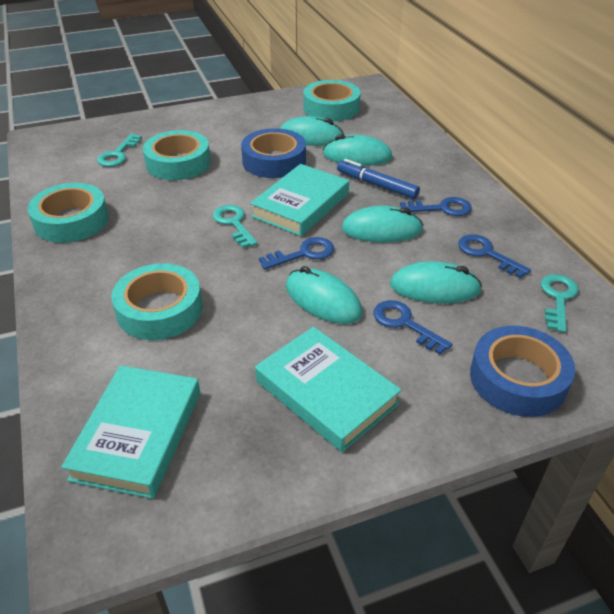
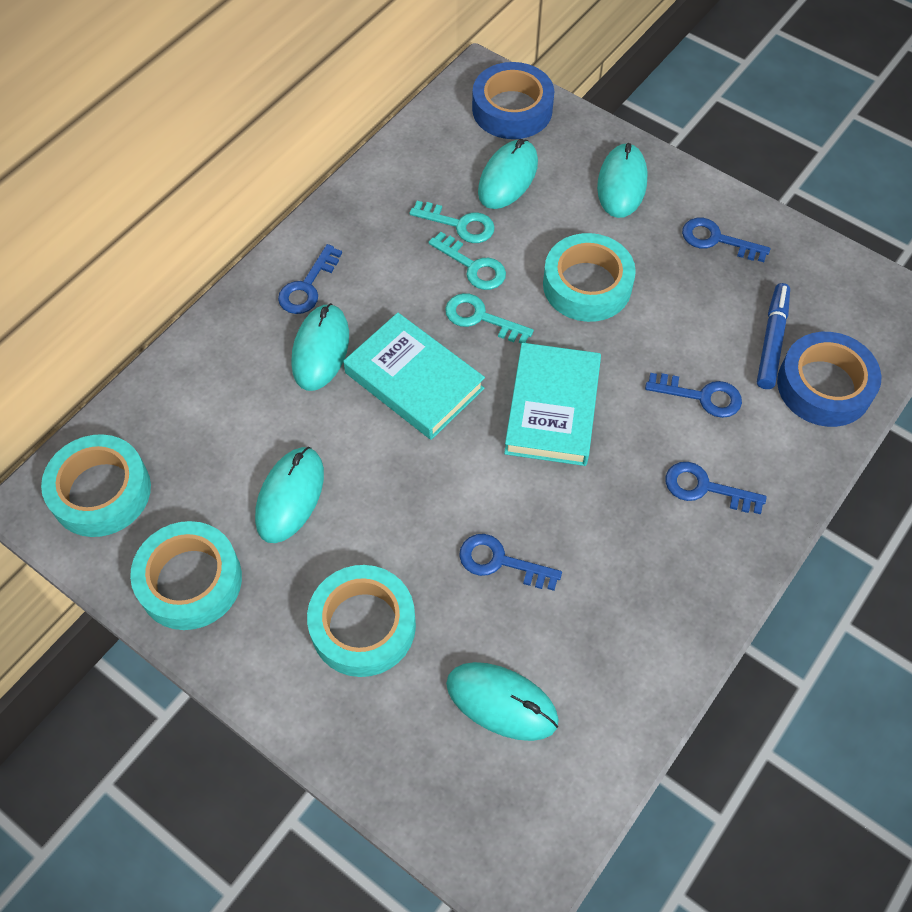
blue key: [259,237,334,270] [373,300,453,355] [400,197,472,216] [458,234,531,278] = 4 -> [278,244,342,314] [459,534,562,591] [645,373,742,418] [666,462,767,514] [682,218,770,262] = 5
turquoise book: [61,365,200,499] [250,164,349,236] [255,327,401,452] = 3 -> [343,313,485,440] [504,343,601,466] = 2

